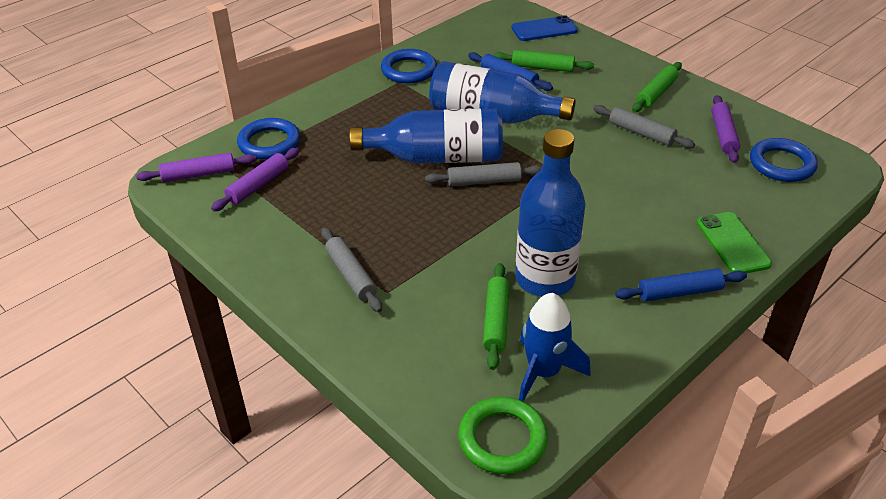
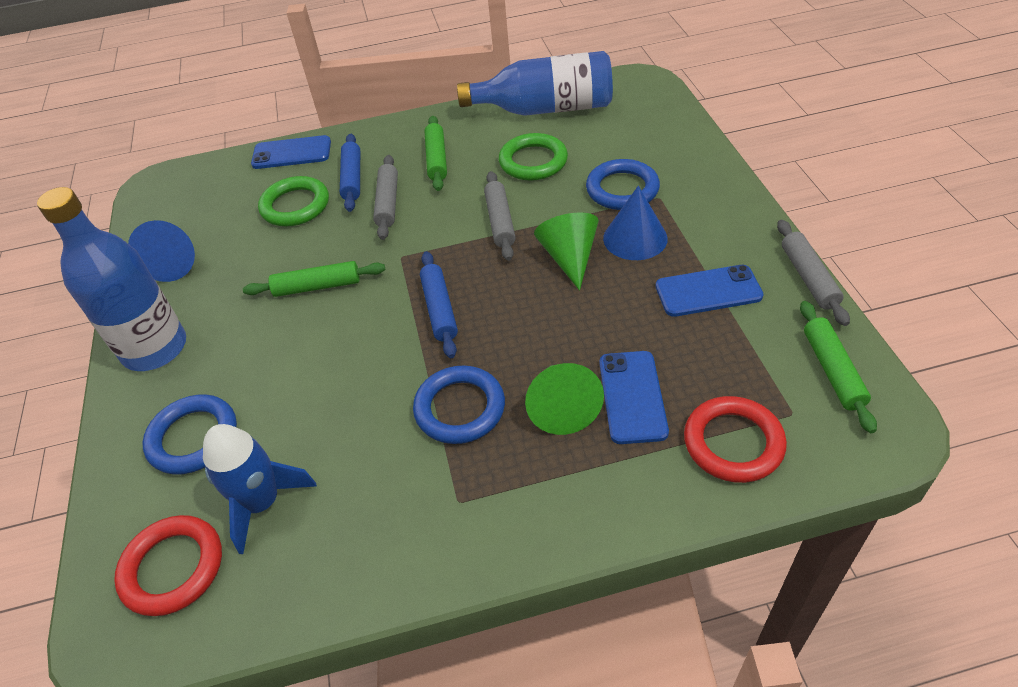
blue bottle: [349,109,503,163] [429,61,576,124] [515,129,586,297] = 3 -> [37,187,186,371] [457,51,613,116] = 2
blue cone: none = 0 -> [128,220,195,282] [603,186,668,260] = 2
blue phone: [511,15,578,41] = 1 -> [251,135,331,169] [599,351,669,444] [656,265,764,317] = 3
green cone: none = 0 -> [525,363,604,435] [534,212,599,291] = 2
green phone: [697,212,772,273] = 1 -> none = 0
green ring: [458,397,548,474] = 1 -> [258,176,329,226] [499,133,568,180] = 2
purple rolling pin: [136,153,257,182] [211,148,300,211] [711,95,740,163] = 3 -> none = 0
red ring: none = 0 -> [114,515,222,616] [684,396,787,483] = 2

